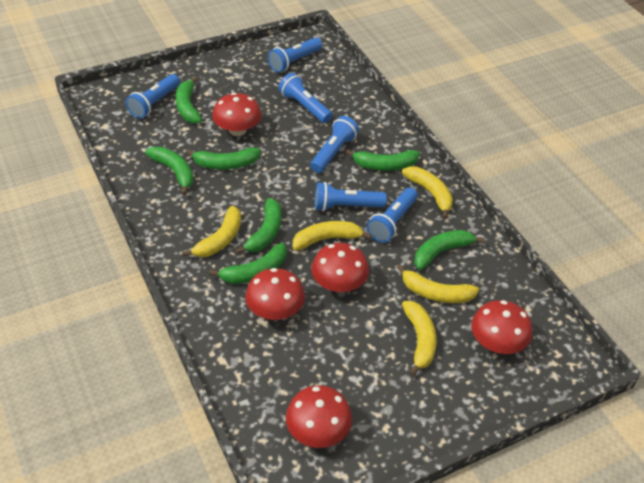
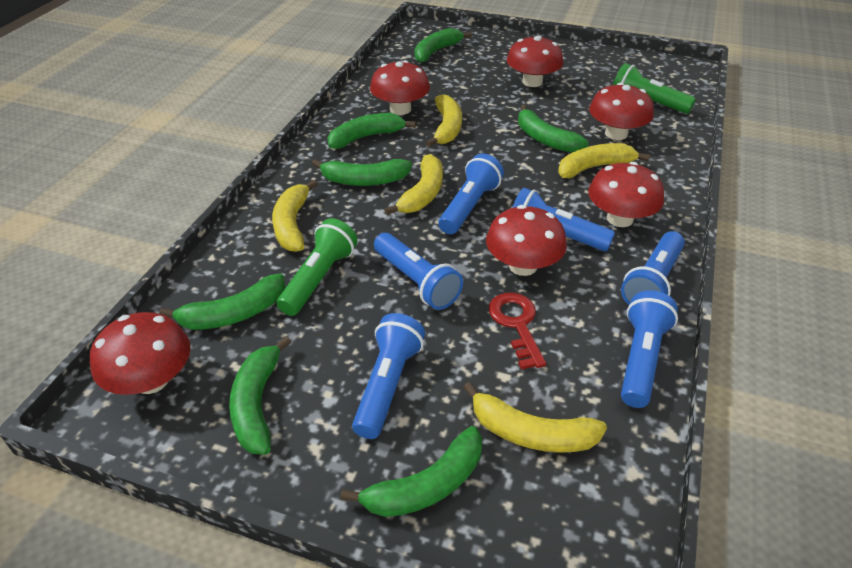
green flashlight: none = 0 -> [277,218,358,316] [613,63,696,114] = 2
red key: none = 0 -> [489,292,546,370] = 1
red mushroom: [212,92,261,136] [245,268,305,320] [286,385,352,448] [311,243,369,292] [471,300,532,354] = 5 -> [90,312,191,395] [370,60,430,115] [486,205,567,276] [507,35,563,87] [588,162,664,227] [589,83,654,140] = 6

